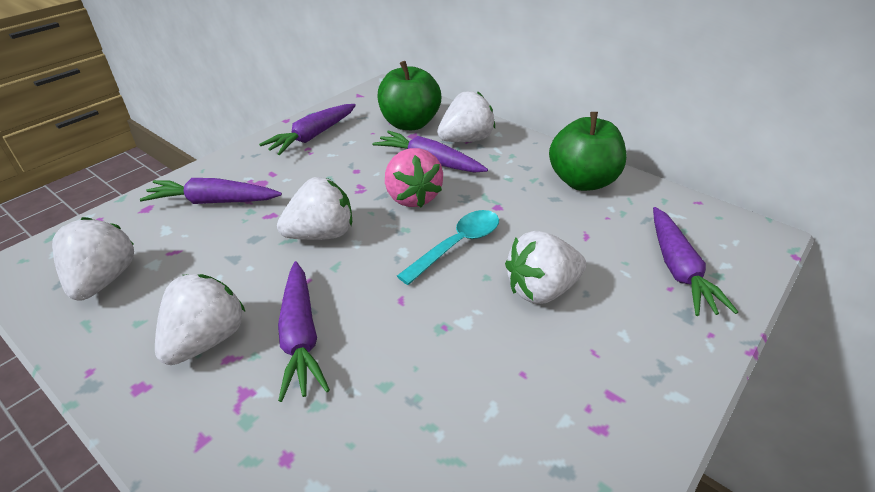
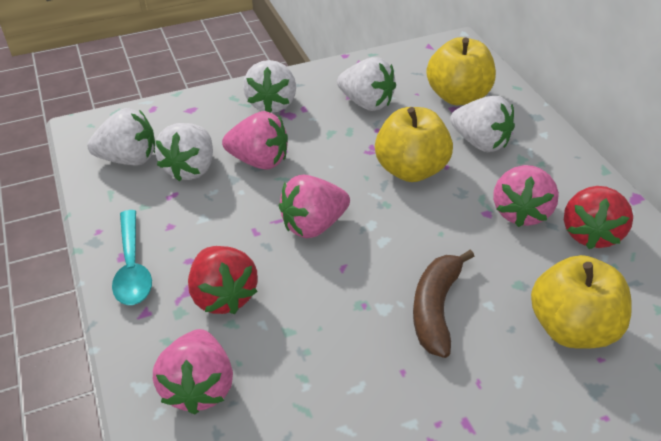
brown banana: none = 0 -> [413,250,474,358] = 1
green apple: [378,61,441,130] [549,112,627,191] = 2 -> none = 0
pink strawberry: [385,148,443,207] = 1 -> [153,329,233,415] [222,111,288,170] [279,175,350,238] [493,165,559,227] = 4
purple carrot: [140,178,282,204] [259,104,356,155] [278,261,330,402] [372,130,488,173] [653,207,738,316] = 5 -> none = 0
red strawberry: none = 0 -> [188,246,258,314] [564,186,633,249] = 2
yellow apple: none = 0 -> [375,107,453,182] [426,37,496,105] [531,255,632,349] = 3

